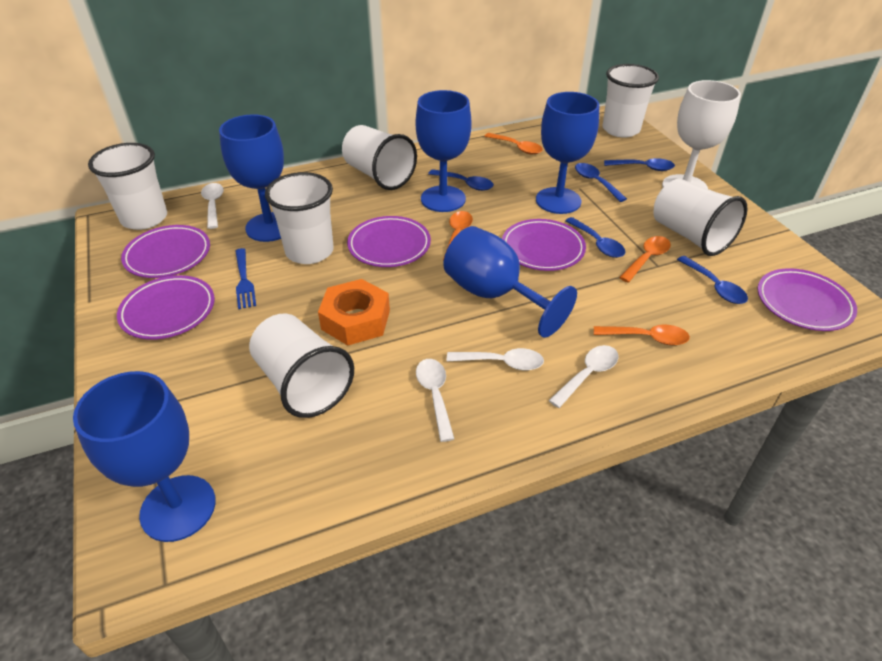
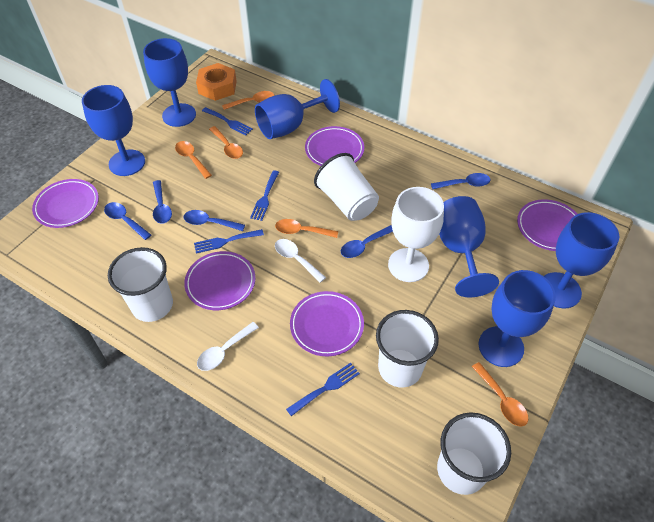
blue fork: [235,248,256,309] = 1 -> [194,229,264,253] [202,107,253,135] [250,171,279,221] [286,363,360,416] = 4
blue goblet: [73,371,216,542] [219,114,284,242] [416,90,472,212] [443,226,577,338] [536,92,599,214] = 5 -> [82,85,145,176] [143,38,196,127] [255,79,340,139] [439,196,499,298] [479,270,556,367] [544,212,619,308] = 6
orange spoon: [443,211,473,261] [484,133,543,154] [594,325,690,345] [619,236,671,283] = 4 -> [175,141,212,179] [209,126,243,159] [222,91,274,110] [275,219,338,238] [472,362,528,427] = 5
white cup: [88,143,167,230] [249,313,354,418] [265,172,334,264] [342,125,417,190] [602,64,659,138] [654,179,747,256] = 6 -> [108,247,173,322] [314,153,379,221] [376,310,439,388] [437,412,511,495] = 4
white spoon: [201,183,224,229] [416,359,454,442] [447,348,544,371] [548,345,619,408] = 4 -> [197,322,259,371] [275,239,326,283] = 2

